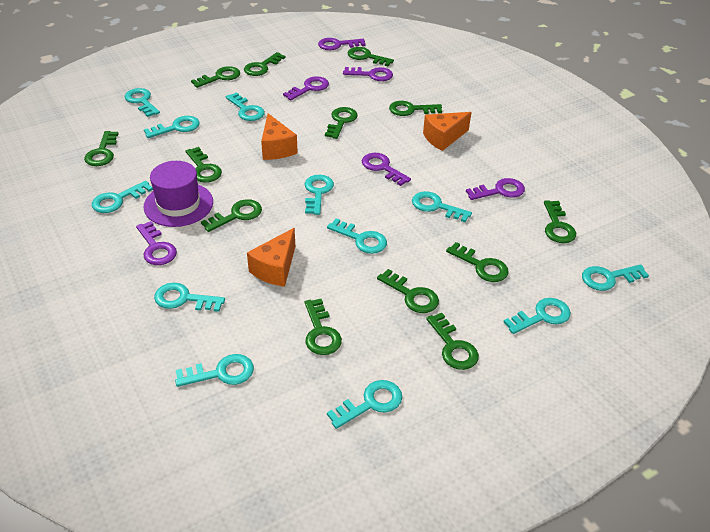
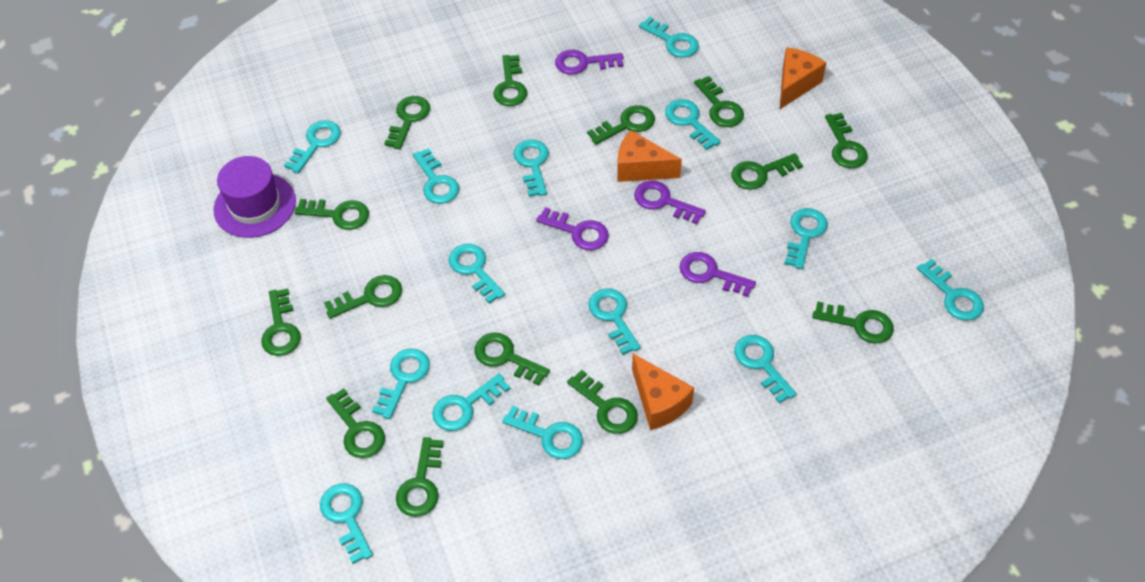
green key: [84,131,119,166] [186,147,222,183] [191,66,240,88] [201,199,262,232] [244,52,286,76] [305,299,342,355] [325,107,358,139] [348,47,394,66] [377,269,439,313] [389,101,442,116] [426,313,479,370] [446,242,509,282] [544,200,576,243] = 13 -> [261,288,301,356] [294,199,369,230] [324,275,402,319] [326,388,385,458] [384,96,430,149] [396,437,444,517] [475,333,550,386] [493,55,527,106] [567,370,638,434] [587,105,655,145] [694,76,744,127] [731,153,803,190] [812,302,894,344] [825,113,868,169] = 14
purple key: [136,221,177,265] [283,76,329,100] [318,38,365,50] [343,67,393,81] [362,153,411,186] [466,178,525,200] = 6 -> [536,207,609,250] [555,50,623,75] [634,181,706,224] [680,252,756,297] = 4
turquoise key: [92,181,153,213] [125,88,160,117] [144,116,200,138] [154,282,225,312] [175,354,254,387] [225,92,265,121] [304,175,334,215] [327,218,387,254] [327,380,402,429] [412,191,472,222] [504,298,571,334] [582,264,649,291] = 12 -> [284,120,341,173] [320,484,373,564] [372,348,430,419] [413,148,459,204] [432,373,510,431] [449,244,505,303] [502,405,583,459] [514,140,549,197] [588,289,641,355] [639,17,699,58] [665,99,721,150] [734,335,797,403] [784,208,828,269] [917,259,984,321] = 14

